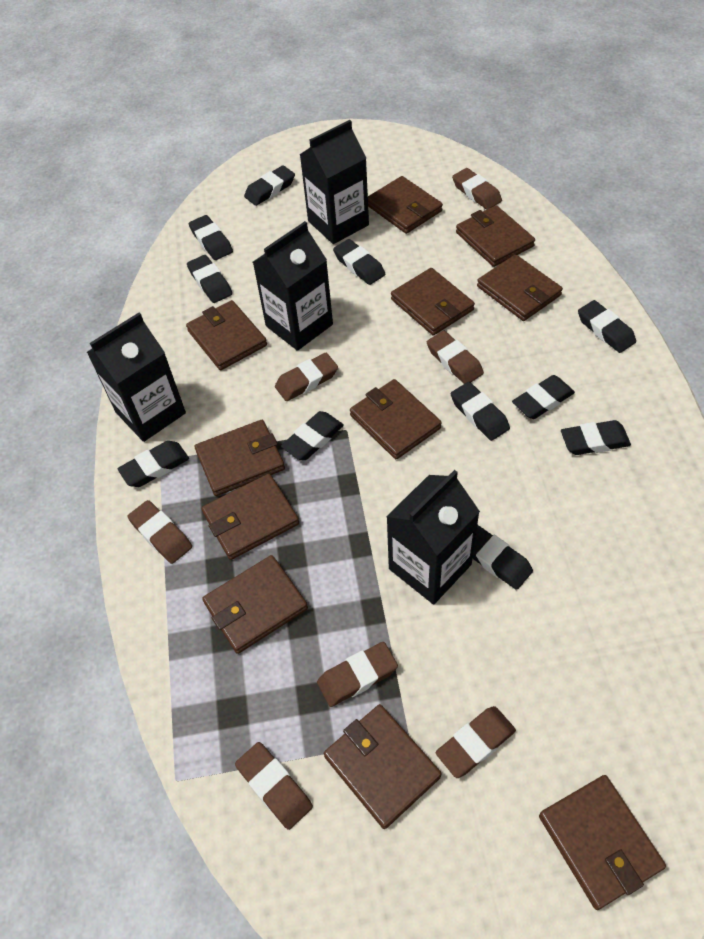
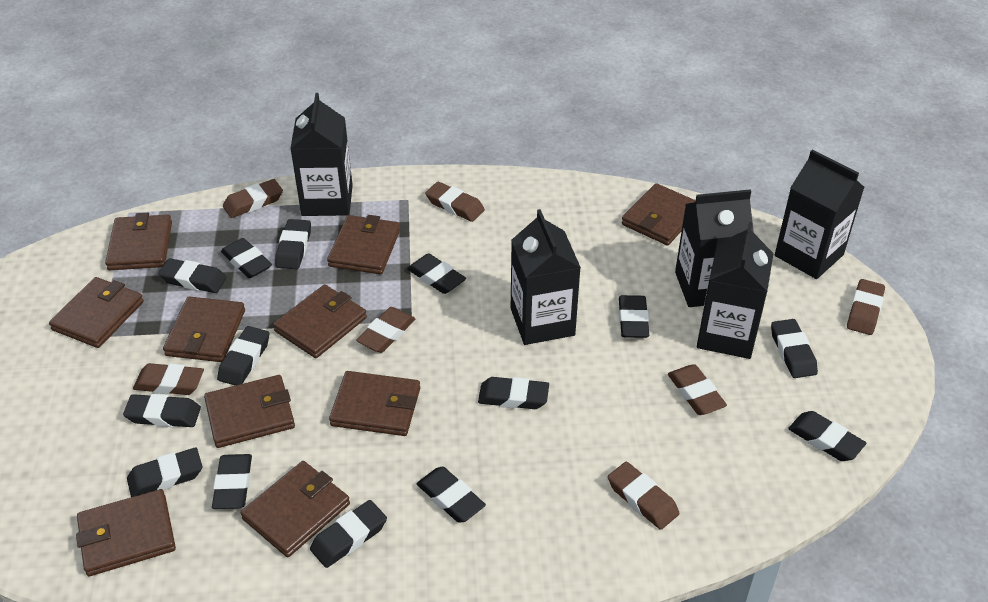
black carton: [87,313,186,442] [253,221,333,351] [300,120,369,244] [386,470,480,605] = 4 -> [290,93,353,216] [511,209,581,345] [675,189,754,307] [697,222,774,359] [775,150,864,279] = 5
black eraser: [118,441,189,487] [187,255,232,303] [189,215,233,260] [244,165,295,206] [281,411,344,460] [333,239,385,285] [451,382,510,441] [473,525,533,590] [512,375,575,419] [561,420,631,455] [578,300,636,353] = 11 -> [123,394,201,427] [127,447,203,497] [158,258,227,293] [212,454,252,509] [217,326,269,386] [221,238,272,278] [275,219,311,269] [310,500,387,568] [407,253,466,294] [417,467,486,523] [478,377,549,409] [619,295,649,338] [771,319,818,378] [788,411,866,461] = 14
brown wallet: [186,300,267,370] [195,420,285,496] [202,473,299,560] [202,555,308,654] [324,704,441,829] [350,379,442,459] [368,176,443,234] [391,268,475,335] [456,205,535,267] [477,254,563,321] [539,775,666,910] = 11 -> [49,277,144,348] [76,489,176,576] [105,213,172,270] [163,296,245,362] [204,375,295,448] [241,461,350,557] [273,284,367,358] [327,215,400,274] [329,371,420,436] [621,183,696,245] = 10

